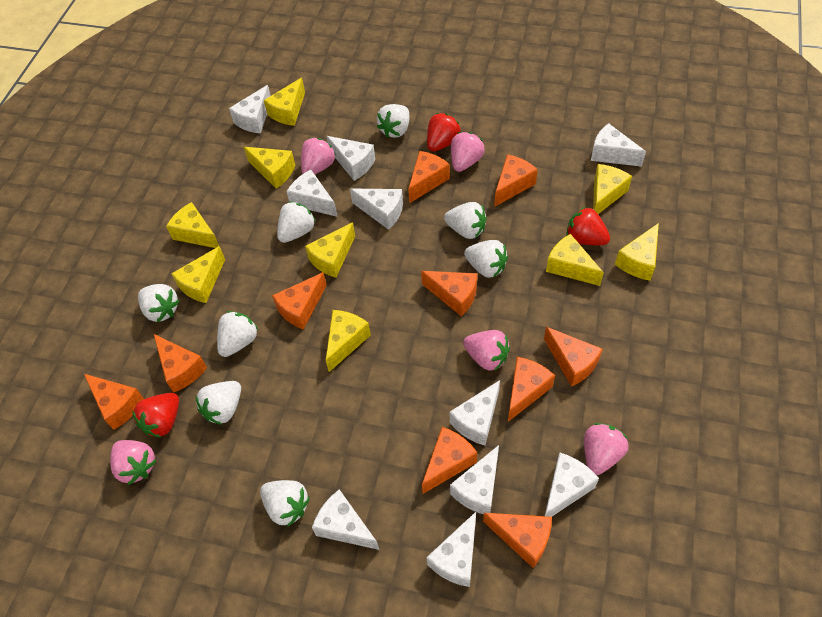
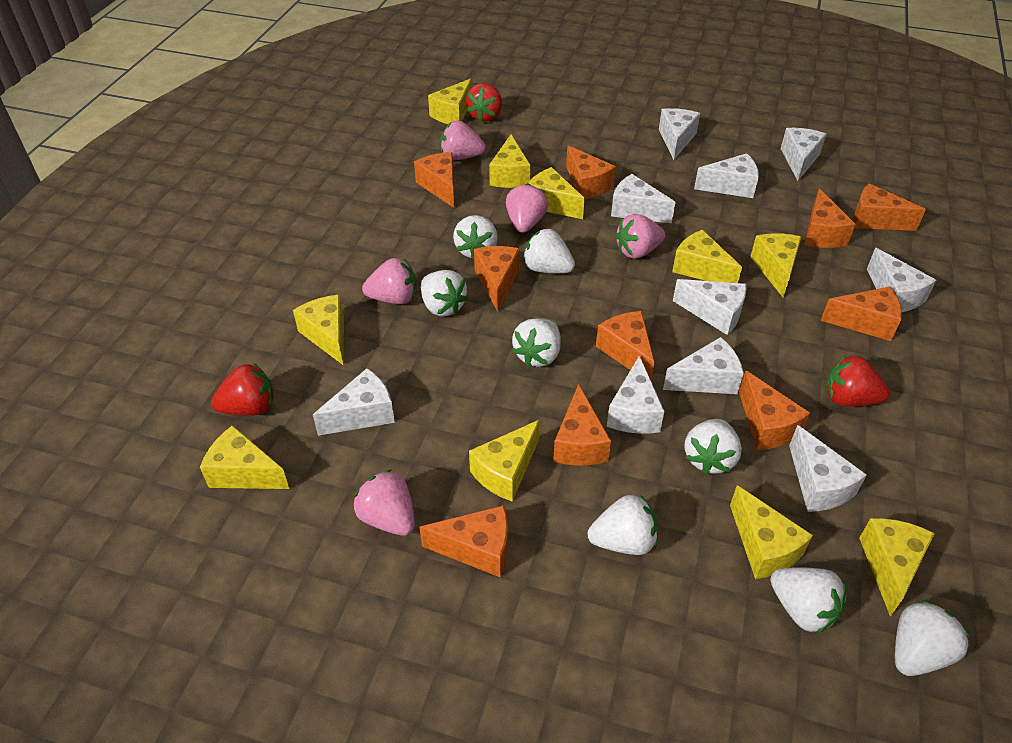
yellow cheese: [166,202,219,248] [171,246,225,303] [244,147,295,189] [264,78,305,126] [305,223,355,278] [326,310,371,372] [546,234,604,286] [593,164,632,214] [615,223,659,281] = 9 -> [200,425,289,489] [293,295,344,366] [428,78,472,124] [469,420,540,501] [489,135,531,188] [528,167,585,219] [672,230,742,283] [730,485,813,579] [750,233,801,297] [859,518,935,617] = 10

